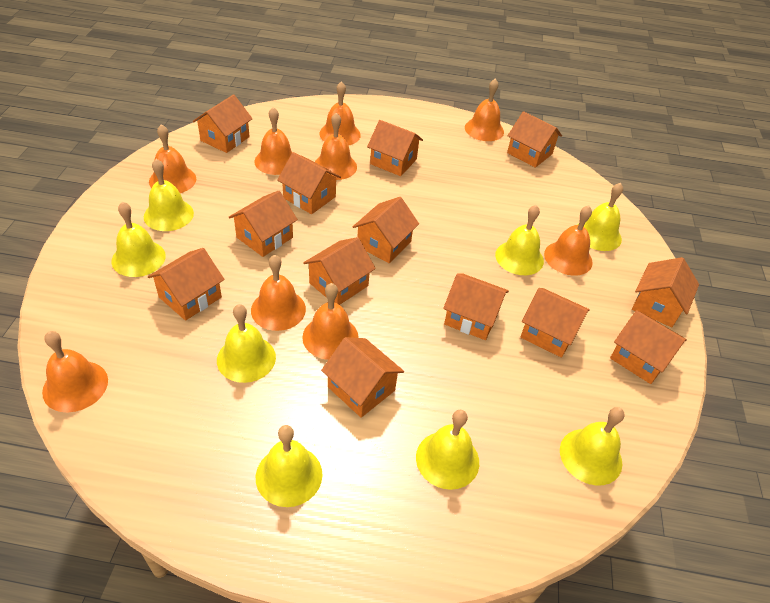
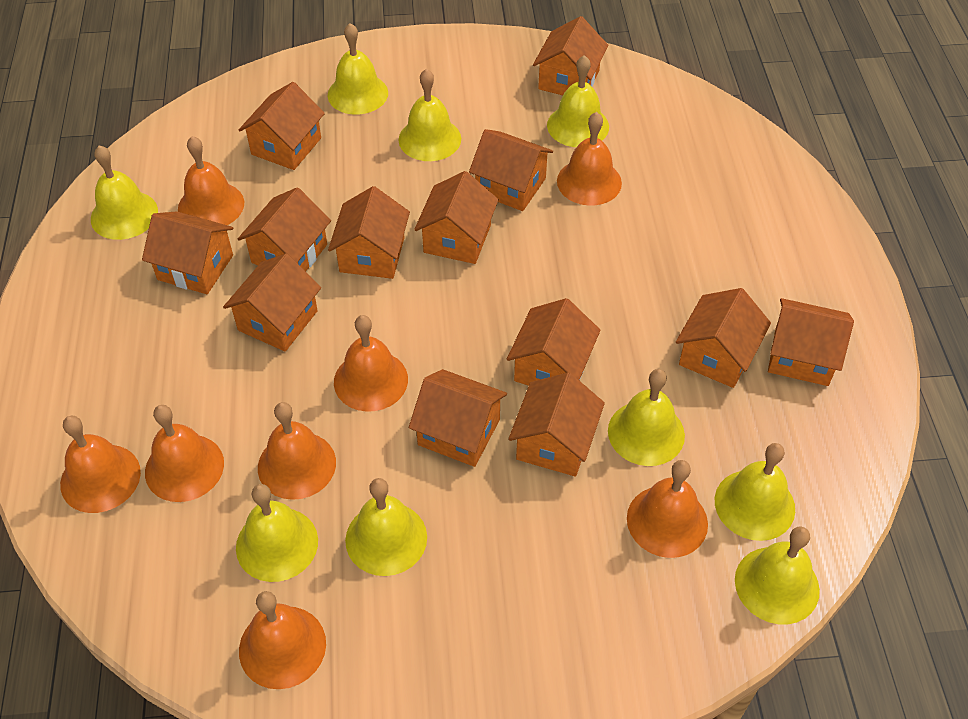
orange bell: [42,331,108,412] [149,124,196,193] [251,254,306,331] [254,107,293,175] [302,283,359,360] [315,112,357,180] [319,81,361,146] [465,78,504,141] [544,205,593,276] = 9 -> [60,416,141,513] [145,405,224,502] [178,136,244,225] [239,591,326,689] [258,402,336,500] [334,315,408,412] [557,112,622,206] [627,460,708,558] = 8
yellow bell: [111,202,166,277] [144,159,194,231] [217,304,276,383] [256,425,323,507] [416,410,479,490] [495,205,544,275] [560,407,625,486] [578,183,623,251] = 8 -> [91,145,158,240] [236,484,318,582] [328,23,388,115] [345,478,427,576] [398,69,461,161] [547,55,609,147] [608,369,685,466] [715,443,795,541] [735,526,820,624] = 9

